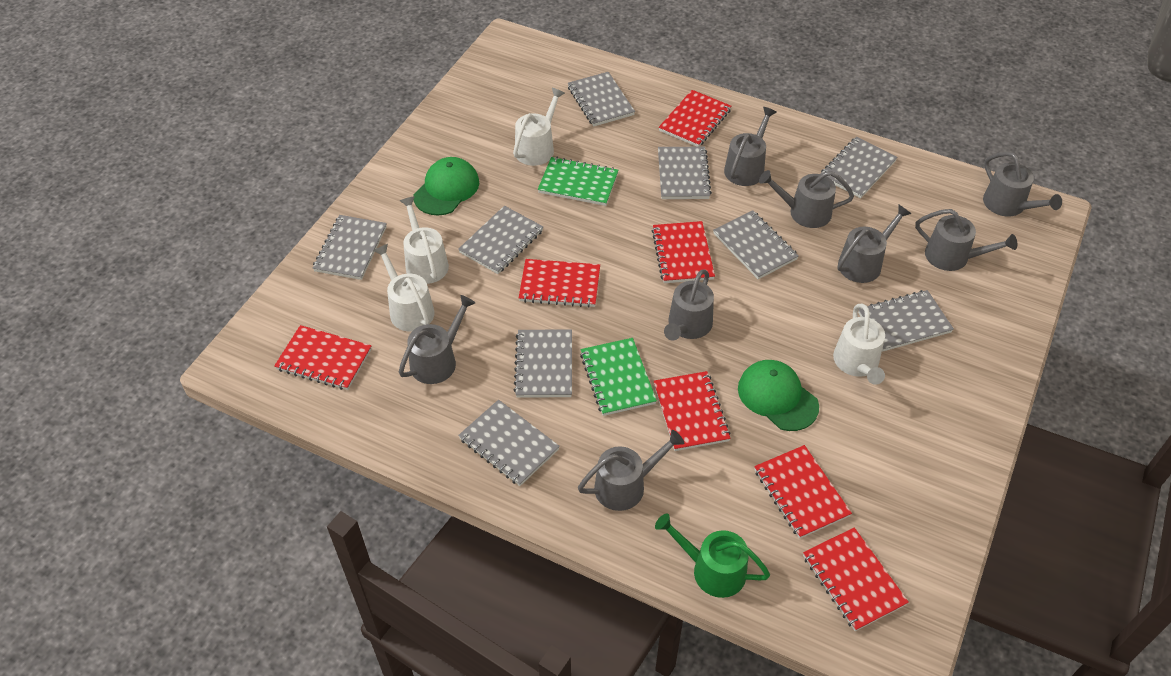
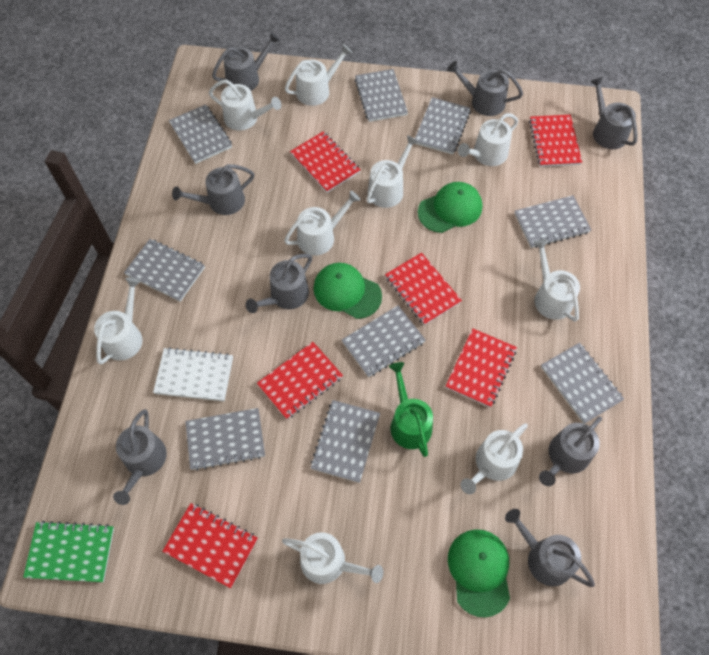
green cap: [413,157,479,216] [738,360,819,431] = 2 -> [313,263,382,319] [418,182,482,233] [448,529,510,618] = 3
green notebook: [538,157,619,206] [580,338,657,416] = 2 -> [23,521,114,582] = 1
red notebook: [274,325,371,390] [519,259,600,308] [652,221,715,283] [654,371,731,451] [659,90,731,147] [754,445,852,539] [803,527,909,631] = 7 -> [162,503,258,588] [257,342,343,419] [290,131,361,193] [385,253,462,325] [446,329,517,408] [529,115,582,167] = 6
white notebook: none = 0 -> [153,347,233,401] = 1
white watering can: [373,244,435,332] [400,196,449,284] [513,88,565,166] [833,304,885,385] = 4 -> [94,278,143,364] [209,80,281,131] [282,532,383,584] [284,191,361,255] [285,44,353,106] [366,135,419,208] [458,113,518,166] [461,423,528,494] [533,239,580,322] = 9

